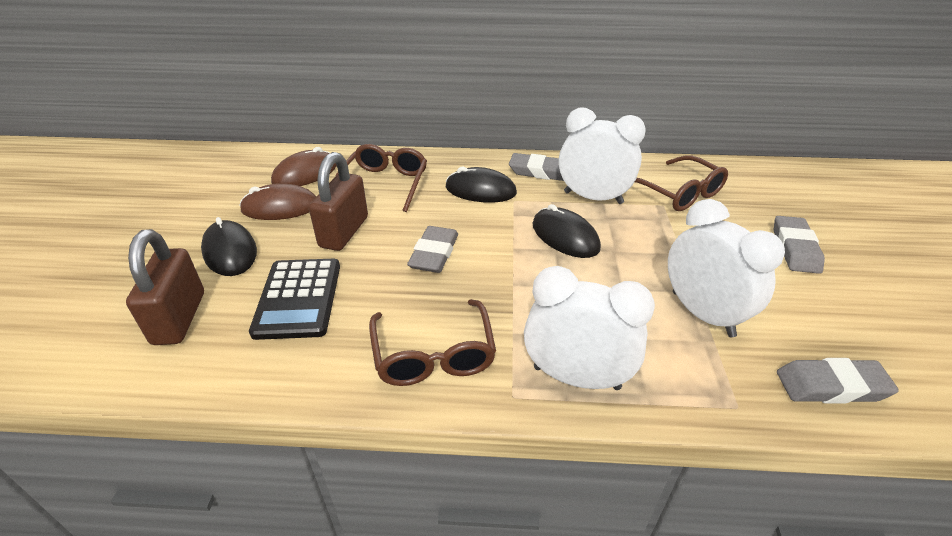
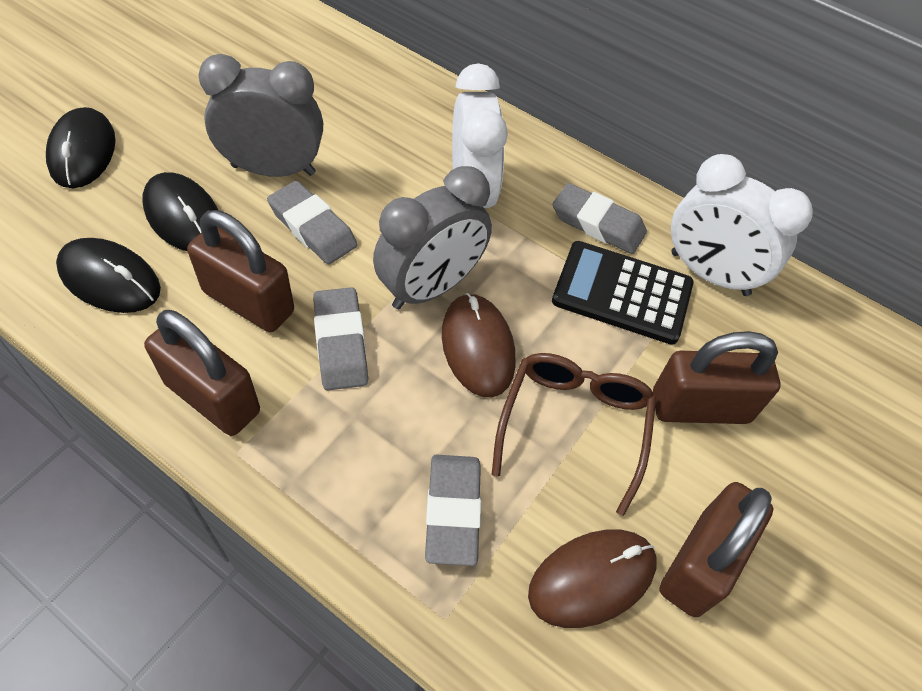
brown glasses: [335,144,427,212] [369,299,496,386] [635,155,728,211] = 3 -> [492,353,656,516] = 1
brown padlock: [126,229,204,345] [309,152,368,251] = 2 -> [144,310,260,436] [187,210,294,332] [653,331,781,424] [659,482,774,617] = 4
grey clock: none = 0 -> [199,54,323,177] [373,166,492,309] = 2
white clock: [524,266,655,390] [559,107,646,204] [668,199,785,337] = 3 -> [452,63,508,208] [671,154,813,296] = 2

